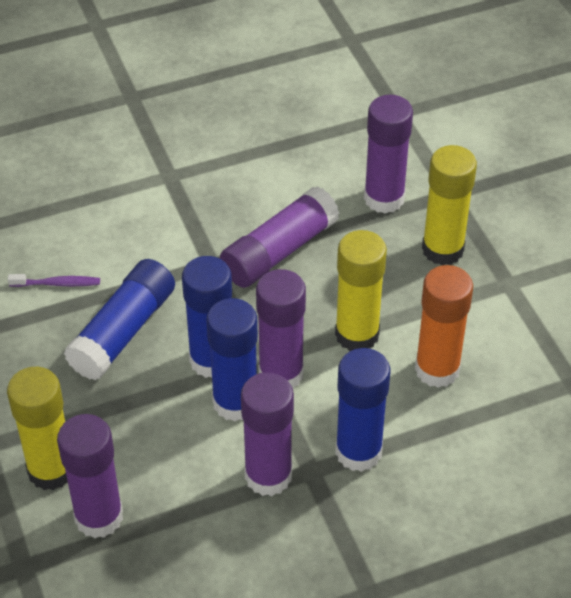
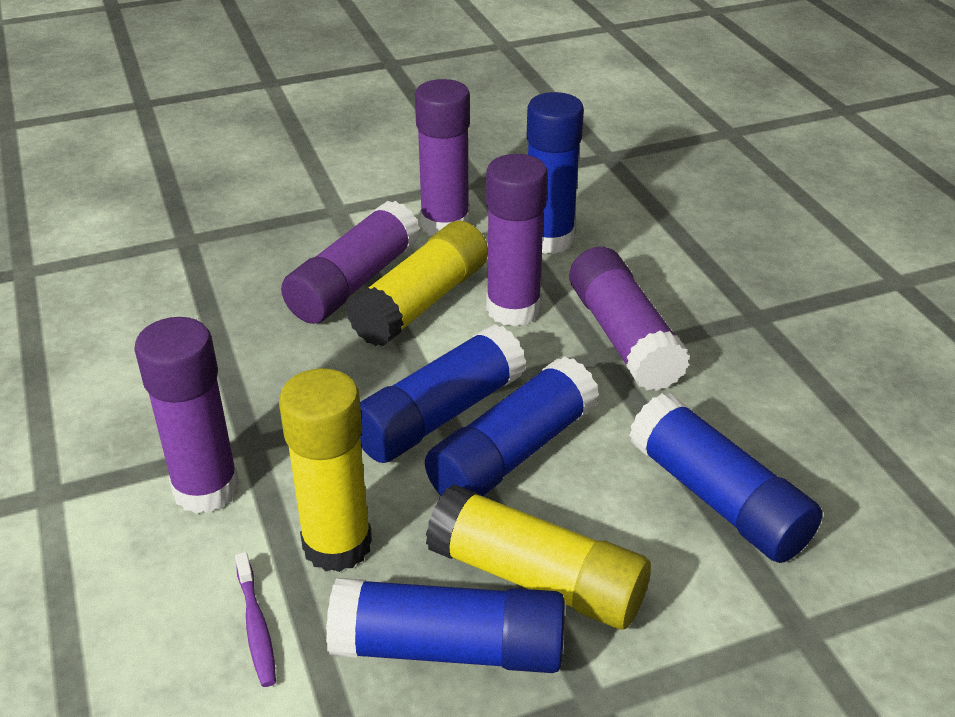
blue glue stick: [64,259,175,380] [182,256,232,378] [207,298,258,421] [335,348,390,472] = 4 -> [326,578,565,673] [360,324,526,463] [425,356,599,496] [527,92,584,254] [629,393,823,563] = 5
orange glue stick: [415,265,473,388] = 1 -> none = 0

